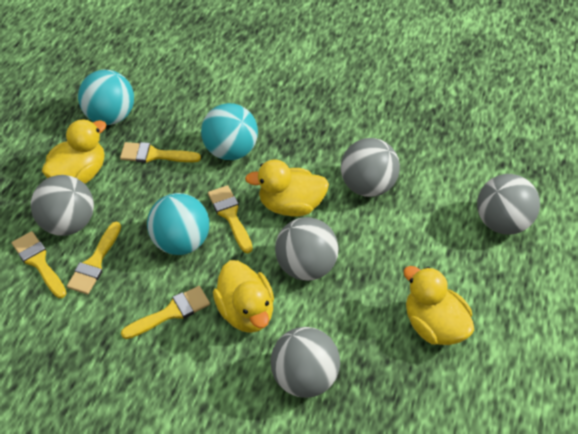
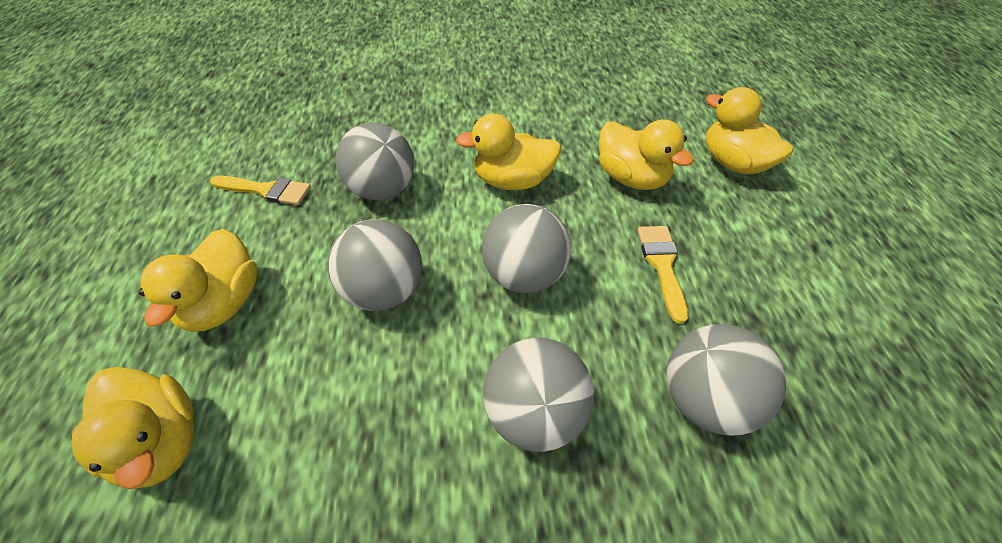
turquoise ball: [78,70,134,125] [147,193,209,255] [201,103,258,160] = 3 -> none = 0
yellow brush: [12,231,67,298] [67,222,121,295] [120,142,201,163] [121,286,210,339] [208,185,253,253] = 5 -> [210,176,311,205] [638,226,688,324] = 2
yellow duck: [42,119,107,184] [213,260,274,333] [245,159,329,217] [404,266,474,345] = 4 -> [71,367,194,489] [139,229,258,332] [456,113,561,190] [599,119,694,190] [706,87,793,174] = 5

